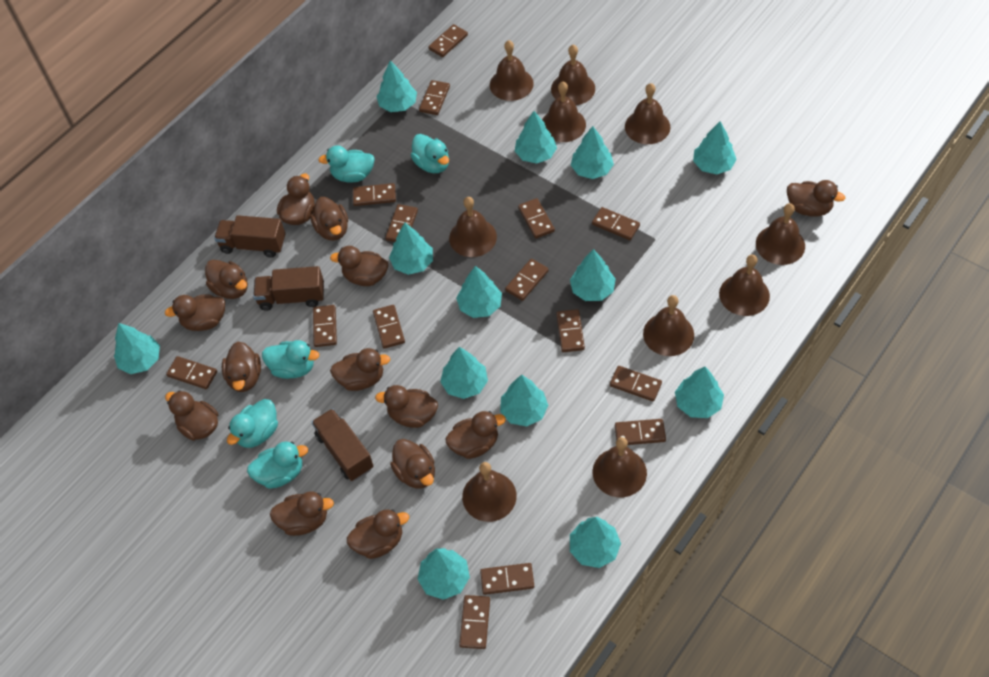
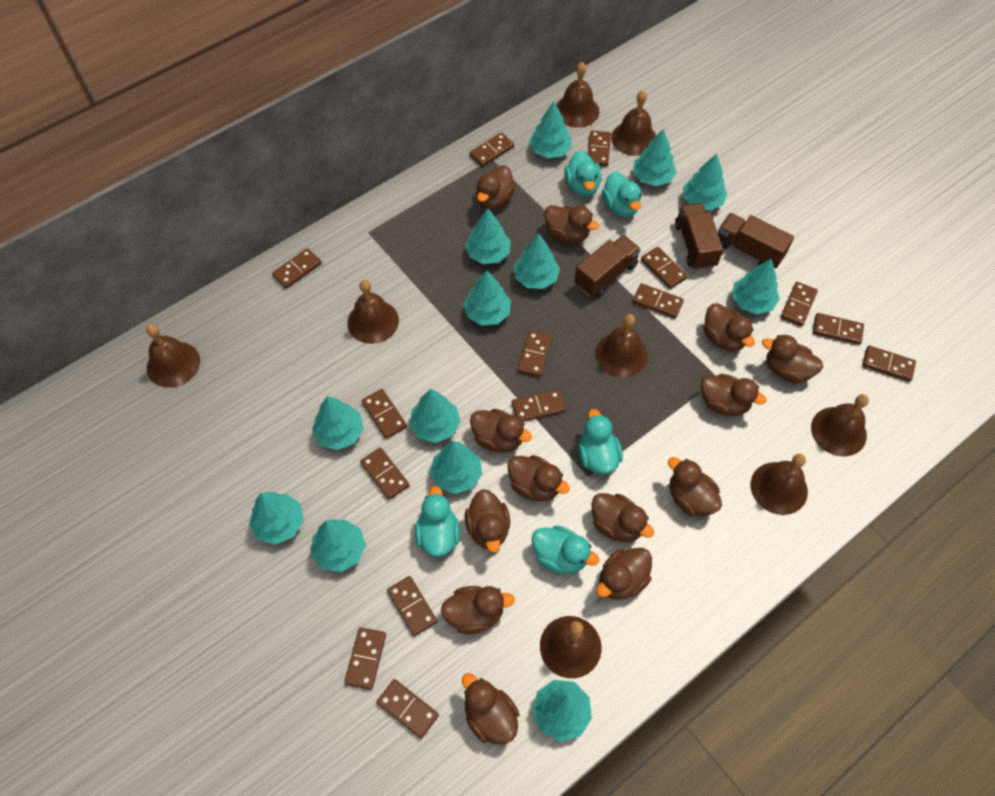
brown bell: [449,197,497,257] [462,462,517,522] [490,40,534,101] [542,82,586,142] [551,45,595,105] [593,437,647,497] [625,83,670,144] [643,295,694,356] [719,255,770,316] [756,203,805,265] = 10 -> [146,324,200,387] [347,280,399,344] [540,616,602,678] [556,62,599,128] [595,314,648,378] [611,90,656,156] [751,454,808,515] [811,394,869,457] = 8
brown duck: [165,294,225,331] [165,390,218,441] [205,260,248,299] [222,342,261,392] [270,491,334,536] [277,174,315,225] [310,197,348,241] [330,246,388,286] [330,348,390,391] [347,509,409,559] [375,385,438,428] [390,439,435,489] [445,411,506,459] [787,180,845,217] = 14 -> [441,586,515,634] [462,673,519,745] [465,489,510,553] [470,409,532,453] [476,165,516,209] [508,455,570,502] [544,205,599,243] [592,493,654,542] [596,548,652,600] [668,457,722,516] [701,374,767,416] [703,303,755,352] [762,335,823,383] = 13

